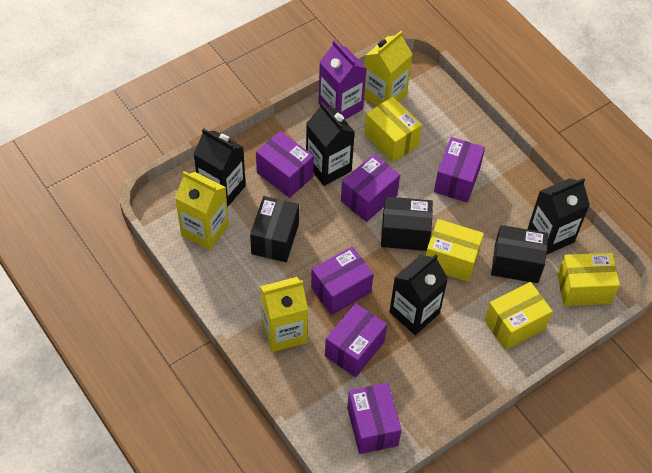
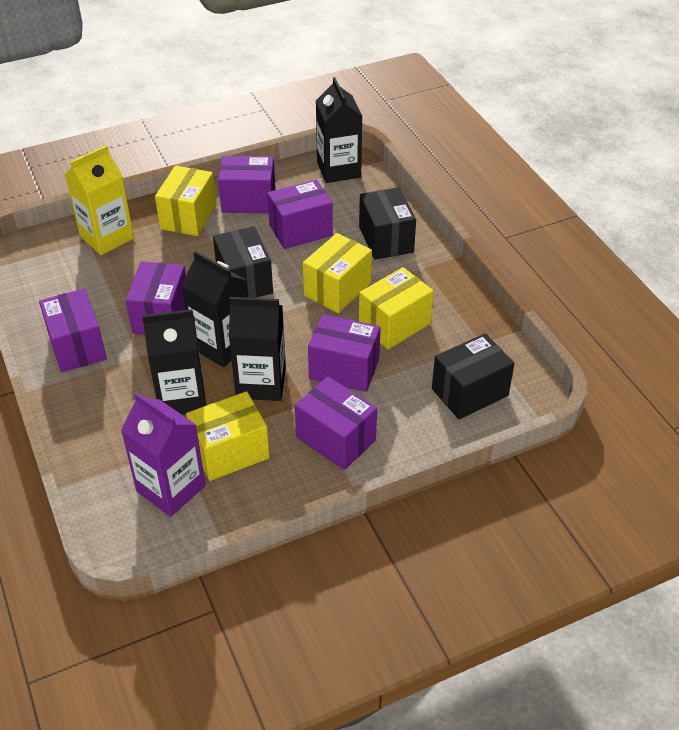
yellow carton: [175,171,229,250] [260,277,308,352] [364,31,412,107] = 3 -> [65,145,134,255] = 1

